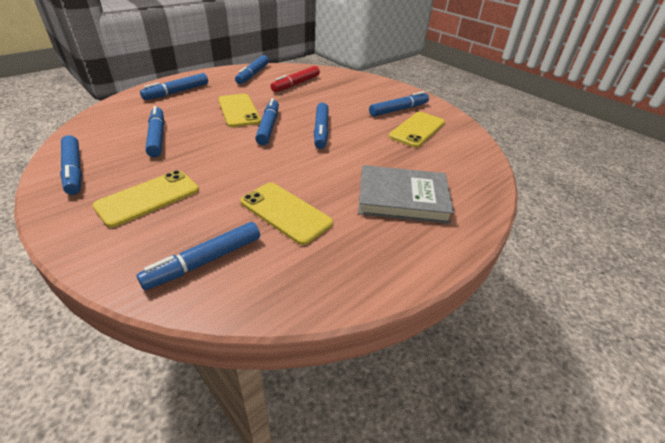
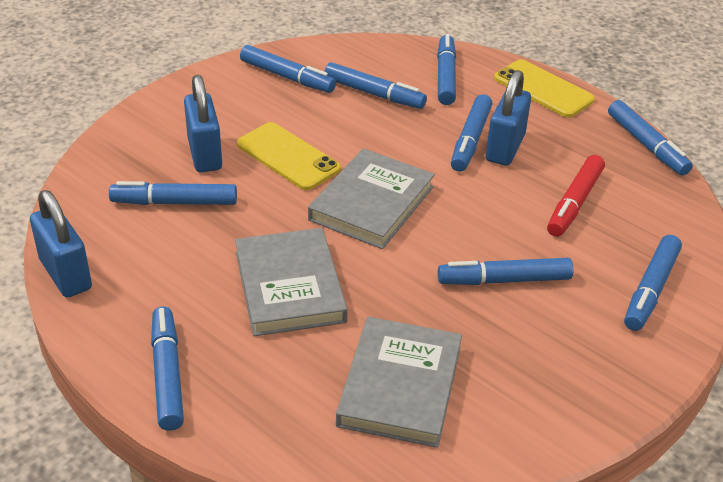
blue marker: [60,135,82,195] [137,222,260,290] [140,73,208,100] [145,106,164,157] [235,55,269,84] [255,98,279,145] [314,103,329,149] [369,91,429,116] = 8 -> [109,181,237,205] [151,306,184,431] [240,45,336,93] [324,62,427,109] [437,34,456,105] [438,258,573,285] [451,94,492,172] [608,100,693,176] [624,235,682,331] = 9
blue padlock: none = 0 -> [30,190,92,298] [184,75,222,172] [486,70,531,166] = 3
grey book: [358,165,454,224] = 1 -> [235,228,348,336] [308,148,435,249] [336,317,462,448] = 3
yellow phone: [93,170,199,228] [218,94,261,127] [241,183,333,245] [389,112,445,147] = 4 -> [237,122,341,190] [494,59,595,118] = 2

